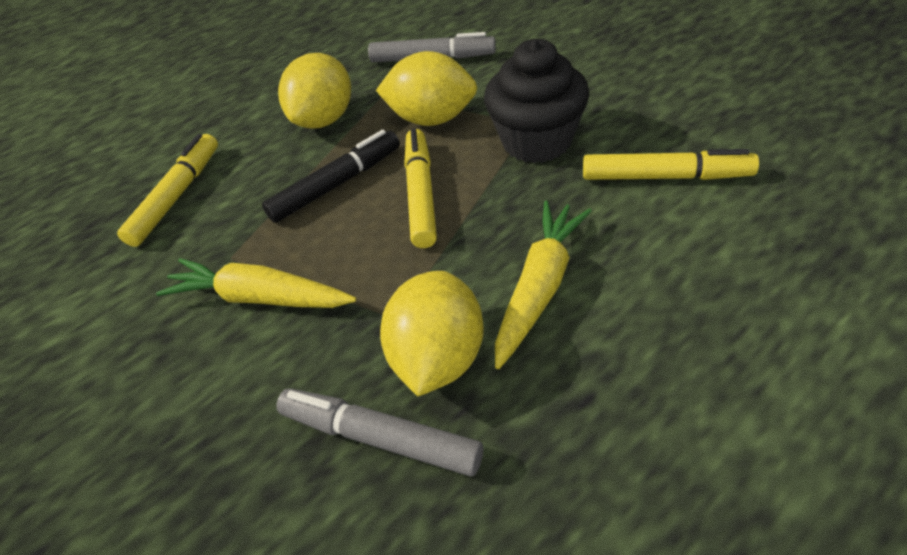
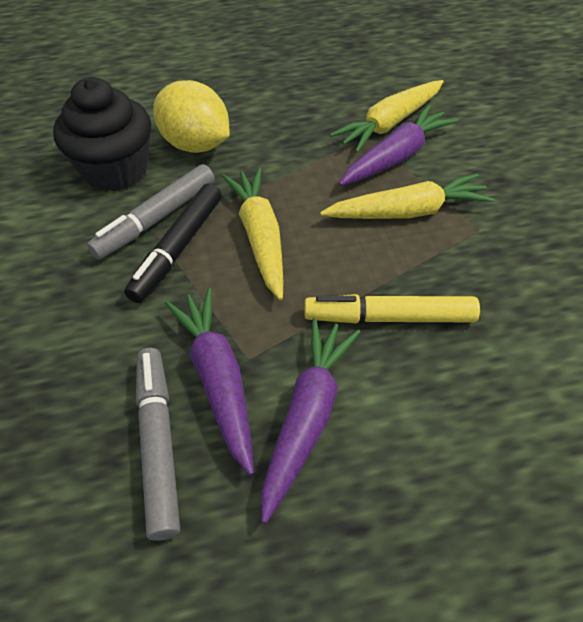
purple carrot: none = 0 -> [165,288,254,475] [261,318,360,523] [339,105,458,186] = 3
yellow carrot: [156,258,356,308] [495,200,592,369] = 2 -> [222,168,283,300] [320,173,494,219] [330,80,444,153] = 3
yellow lemon: [278,53,351,128] [376,51,477,126] [380,271,484,396] = 3 -> [153,80,230,153] = 1
yellow marker: [117,134,218,247] [404,129,437,248] [583,149,759,180] = 3 -> [304,294,480,323] = 1

